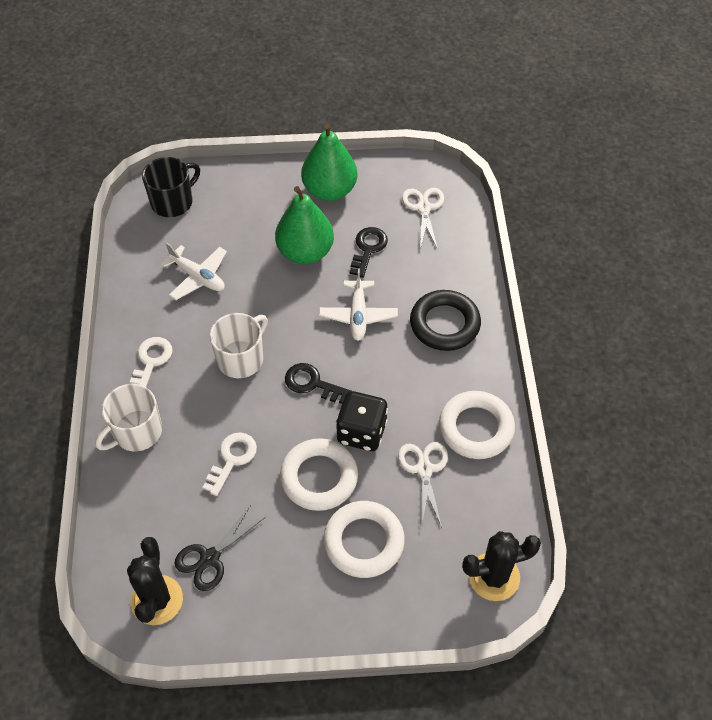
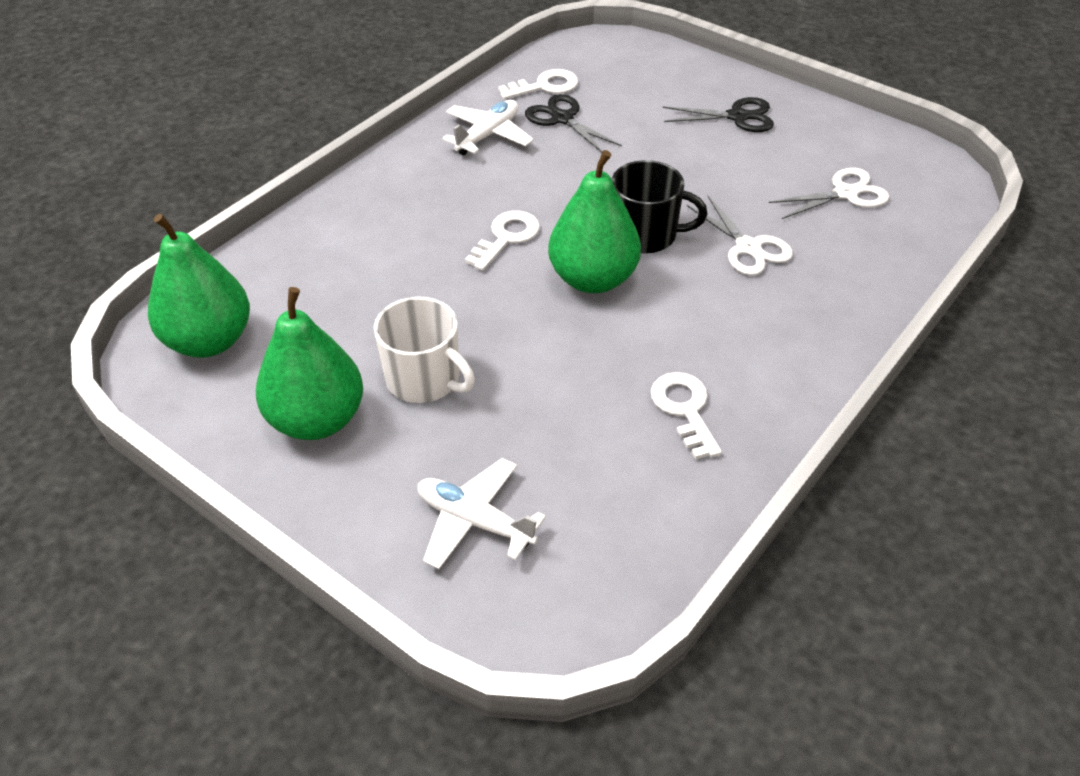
black cactus: [127,537,183,625] [462,531,541,601] = 2 -> none = 0
black dice: [336,391,388,451] = 1 -> none = 0
black key: [285,363,351,404] [350,227,388,278] = 2 -> none = 0
black ring: [410,290,481,351] = 1 -> none = 0
black scissors: [175,505,266,591] = 1 -> [525,94,622,152] [663,97,774,132] = 2
green pear: [275,186,334,264] [301,124,357,201] = 2 -> [148,214,250,358] [256,287,363,440] [548,150,641,293] = 3
white key: [130,337,172,387] [202,432,257,496] = 2 -> [465,211,540,271] [498,69,578,99] [651,372,722,459] = 3
white mug: [95,384,162,451] [210,313,268,378] = 2 -> [374,297,475,403] = 1
white ring: [280,438,358,511] [324,501,405,578] [439,391,515,459] = 3 -> none = 0

